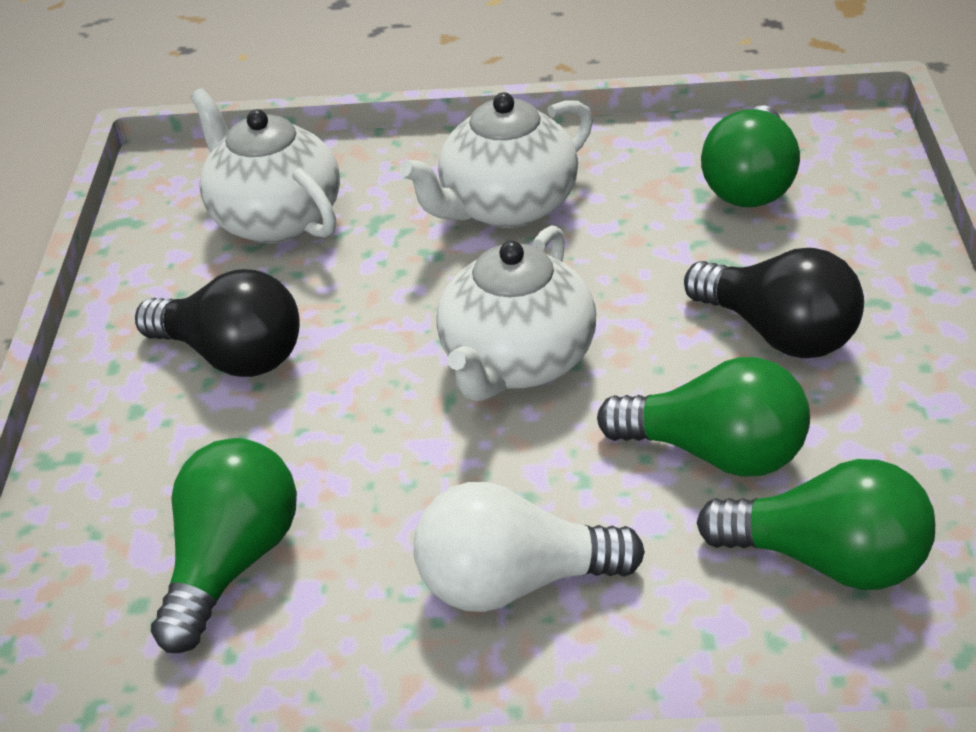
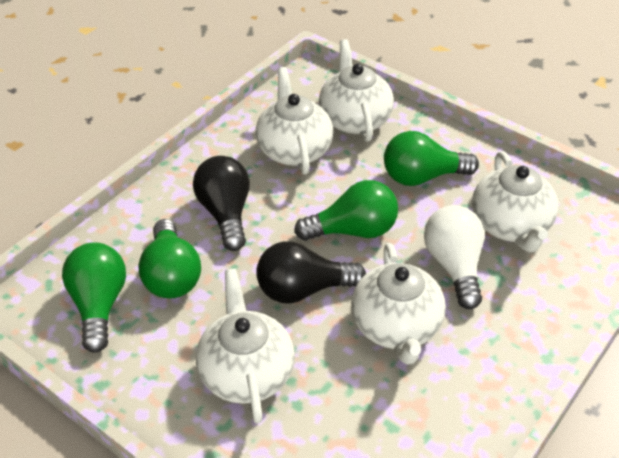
white teapot: [190,88,340,243] [400,92,593,228] [436,225,596,401] = 3 -> [196,269,295,423] [256,67,333,175] [319,39,394,142] [351,243,446,365] [472,151,558,252] = 5

